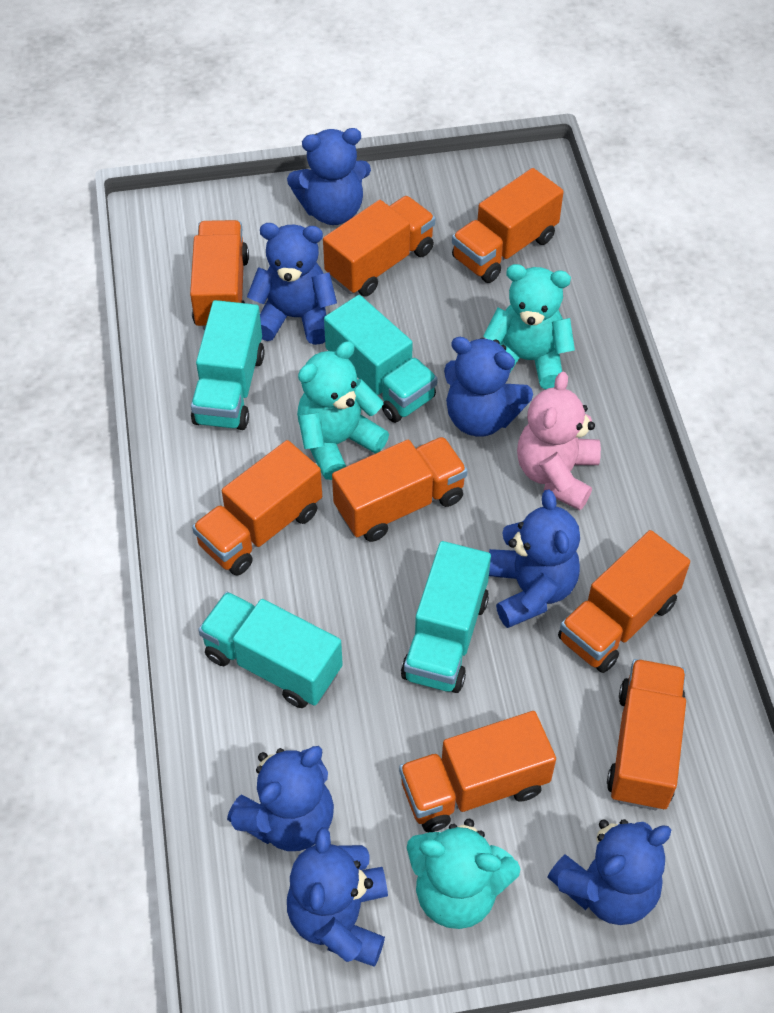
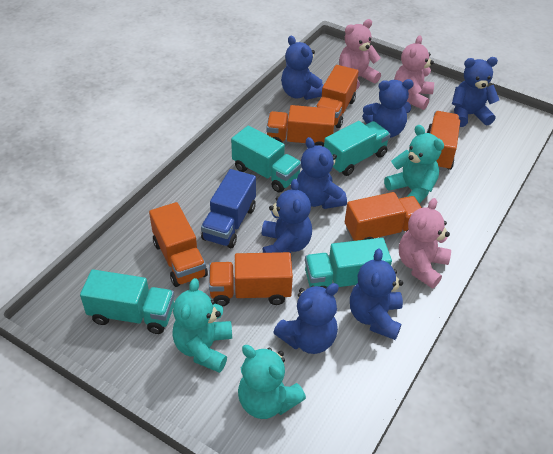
blue truck: none = 0 -> [201,169,256,248] = 1
orange truck: [190,220,249,330] [192,440,322,576] [323,196,435,297] [332,437,468,542] [399,711,556,832] [452,168,564,283] [558,530,690,673] [607,659,686,810] = 8 -> [149,202,208,287] [209,252,293,306] [266,105,335,147] [316,65,359,128] [345,192,422,241] [427,111,460,171] = 6
pink teddy bear: [517,371,601,510] = 1 -> [339,19,381,90] [394,36,434,110] [399,198,451,289] = 3

